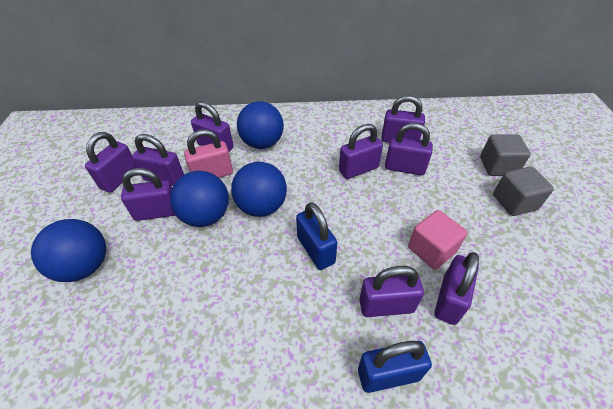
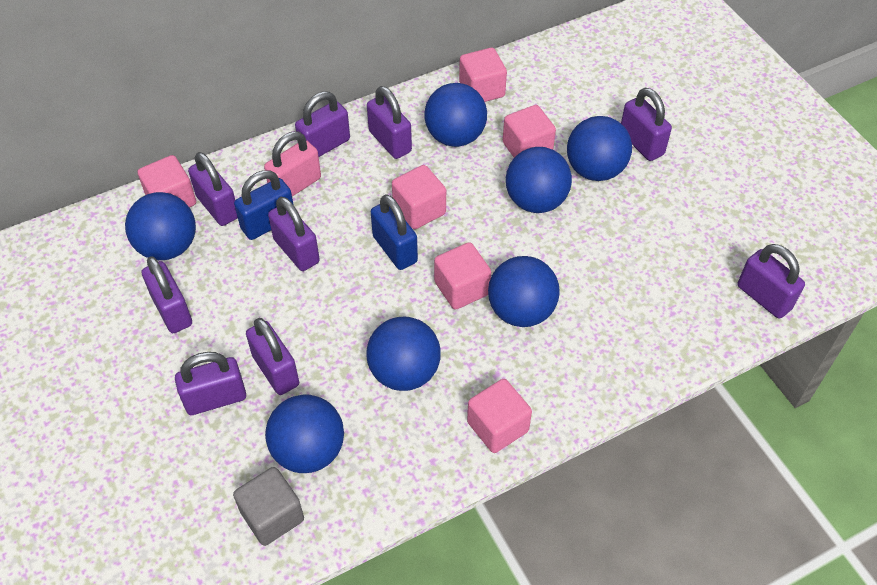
blue ball: [31,219,106,282] [170,171,229,227] [231,162,287,217] [237,101,284,149] = 4 -> [125,192,196,260] [265,394,344,473] [366,317,441,391] [424,83,487,147] [488,256,560,327] [506,147,572,213] [567,116,632,181] = 7
grey cube: [480,134,531,176] [493,166,554,216] = 2 -> [233,467,304,546] = 1
pink cube: [408,210,467,270] = 1 -> [138,155,196,207] [392,165,446,229] [434,242,491,310] [459,48,507,102] [467,379,532,453] [503,105,556,157] = 6

